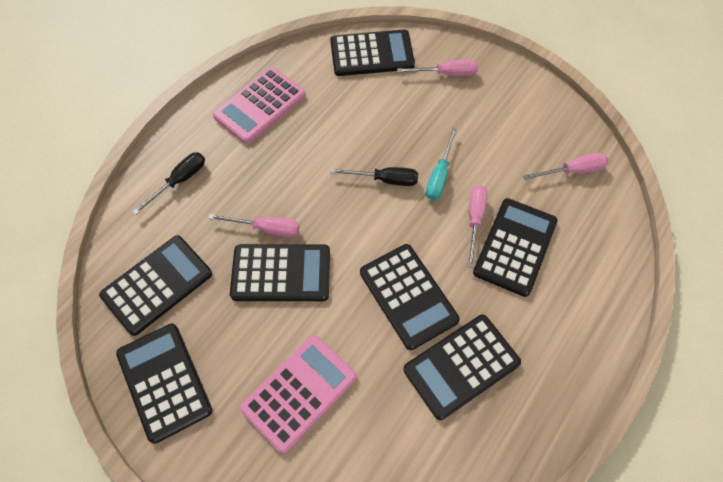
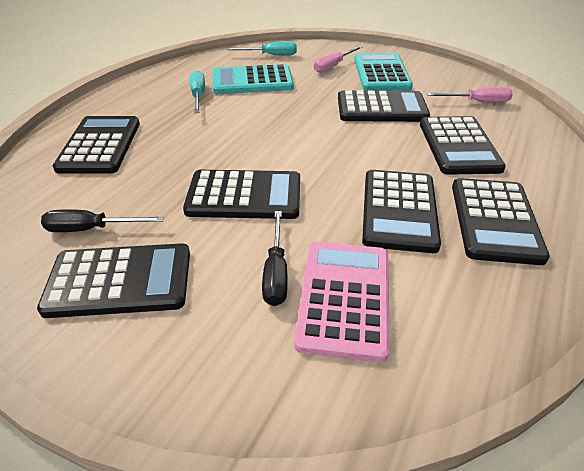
pink calculator: [213,67,306,144] [240,335,357,454] = 2 -> [294,242,390,362] = 1
pink screwdriver: [208,214,299,237] [397,60,478,76] [467,185,487,268] [523,153,608,180] = 4 -> [314,46,363,73] [427,87,513,103] = 2
turquoise calculator: none = 0 -> [213,64,294,94] [354,53,413,91] = 2
turquoise screwdriver: [426,128,457,200] = 1 -> [190,71,205,113] [227,41,297,56] = 2

